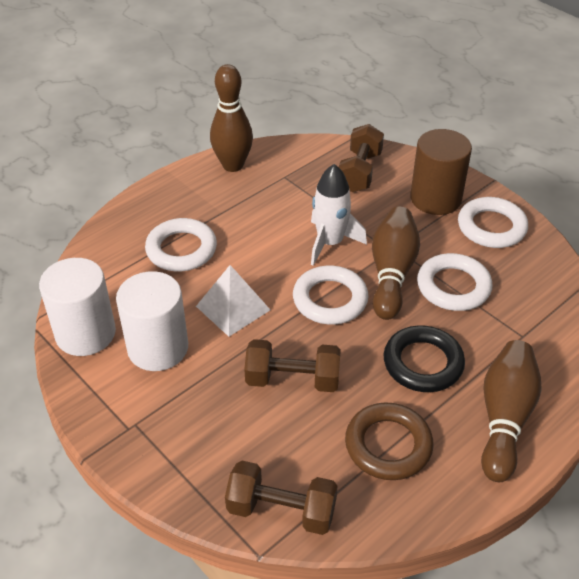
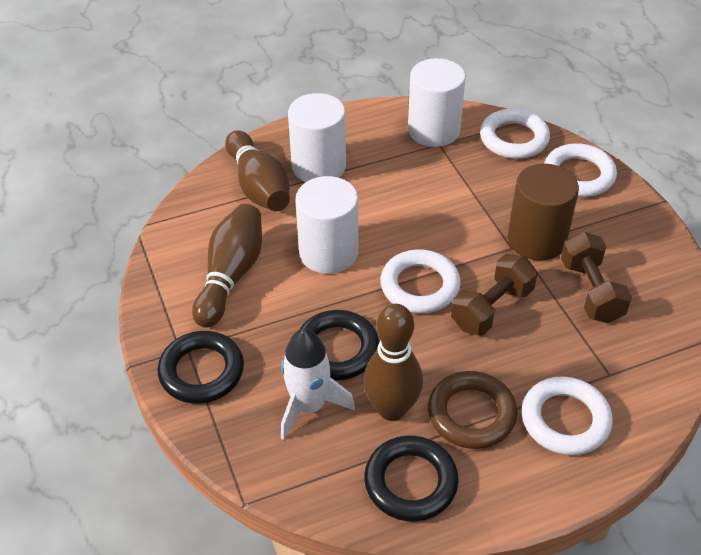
black ring: [383,325,465,392] = 1 -> [157,331,244,404] [299,310,379,380] [364,436,459,522] = 3
brown dumbbell: [225,461,337,535] [244,339,341,392] [339,124,384,192] = 3 -> [451,254,537,336] [561,232,632,323] = 2
white cylinder: [39,258,116,356] [116,271,188,371] = 2 -> [288,93,346,182] [295,176,358,274] [408,58,466,147] = 3
white pyramid: [196,265,270,337] = 1 -> none = 0

